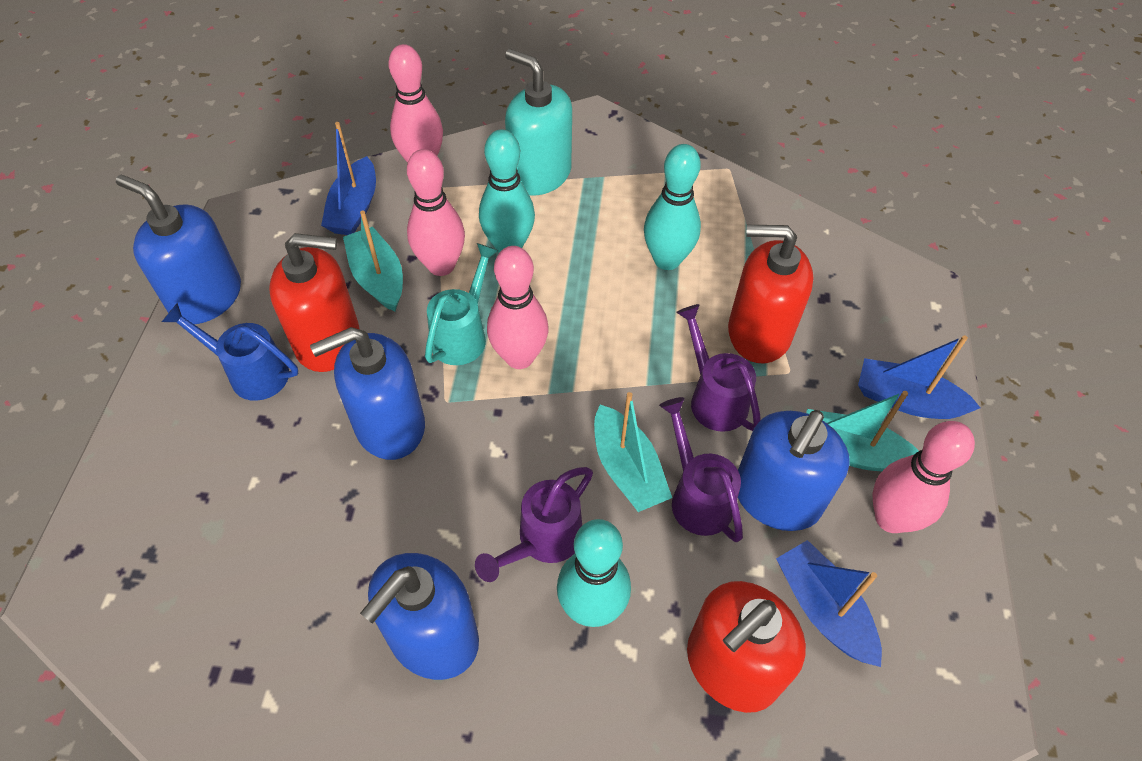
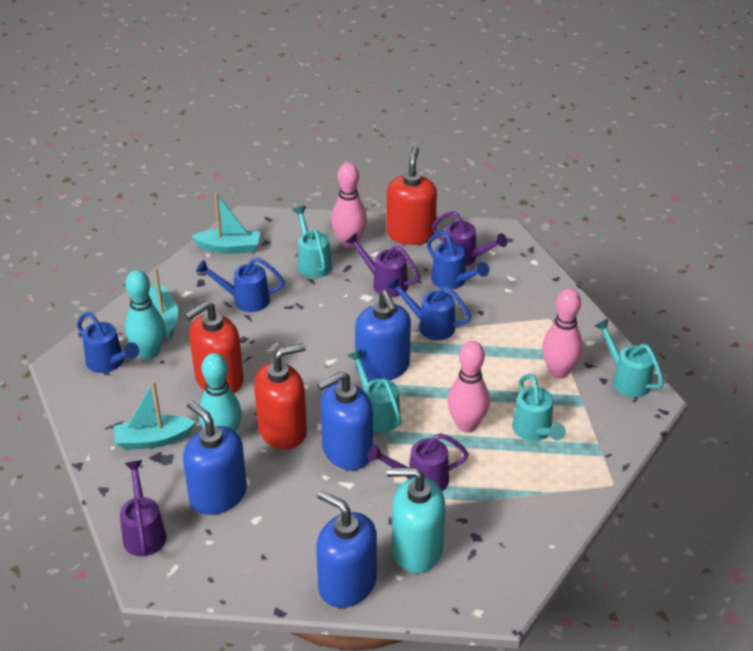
blue boat: [321,122,376,235] [776,540,882,667] [858,335,981,419] = 3 -> none = 0
blue watering can: [162,303,298,401] = 1 -> [77,312,139,373] [196,258,285,312] [387,277,471,340] [427,231,489,289] = 4
pink bowling pin: [388,44,443,163] [407,149,465,276] [487,246,548,369] [873,421,975,533] = 4 -> [331,162,367,248] [448,341,490,433] [542,288,583,379] = 3
purple watering can: [475,467,593,582] [659,397,743,542] [676,304,761,432] = 3 -> [120,460,166,556] [346,233,420,297] [367,433,469,491] [432,211,507,266] = 4
turquoise bowling pin: [479,129,535,253] [557,519,631,627] [644,144,701,270] = 3 -> [125,270,165,359] [199,353,242,431] = 2
turquoise watering can: [425,243,499,365] = 1 -> [293,206,332,278] [347,350,402,433] [512,374,566,441] [595,319,664,397] = 4

